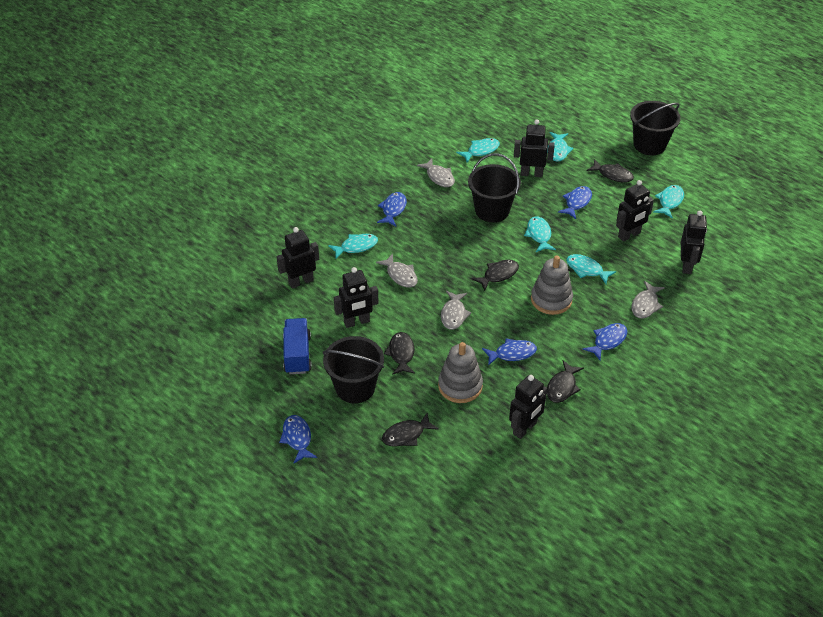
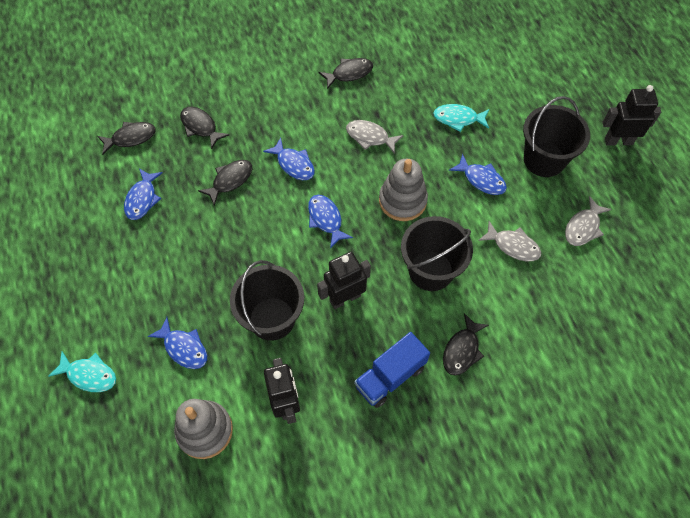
black robot: [277,227,319,289] [334,267,379,328] [509,375,547,439] [514,119,555,177] [616,180,654,242] [681,211,707,274] = 6 -> [264,358,300,424] [317,252,371,309] [603,85,661,146] = 3
grey fish: [376,253,418,288] [417,158,455,187] [441,291,471,330] [631,281,665,319] = 4 -> [346,120,404,154] [478,221,541,261] [565,196,612,246] = 3
turquoise fish: [328,234,378,259] [456,138,500,163] [524,216,556,252] [547,132,573,162] [566,254,616,284] [653,185,684,219] = 6 -> [49,351,116,392] [433,104,490,132] = 2

